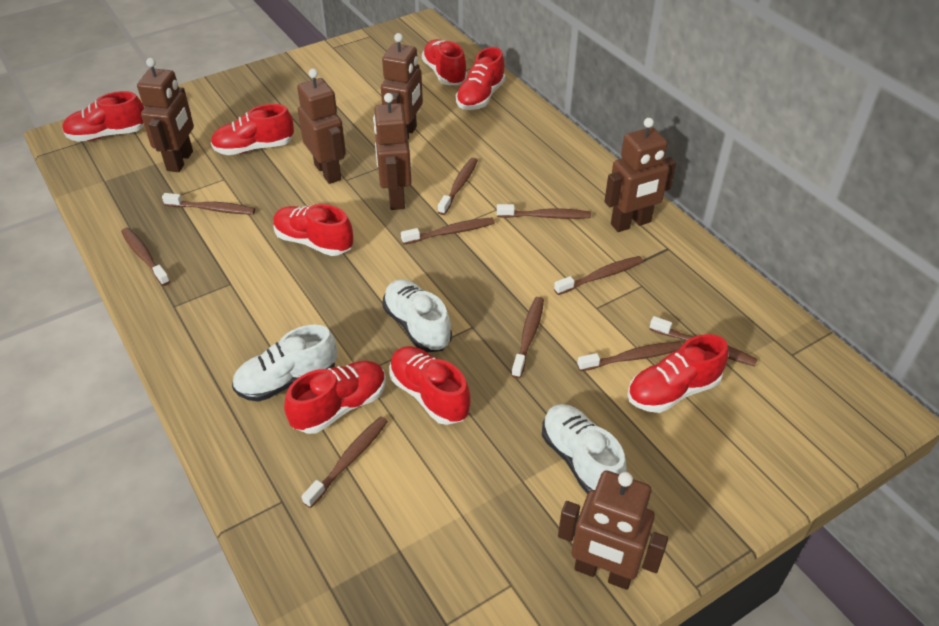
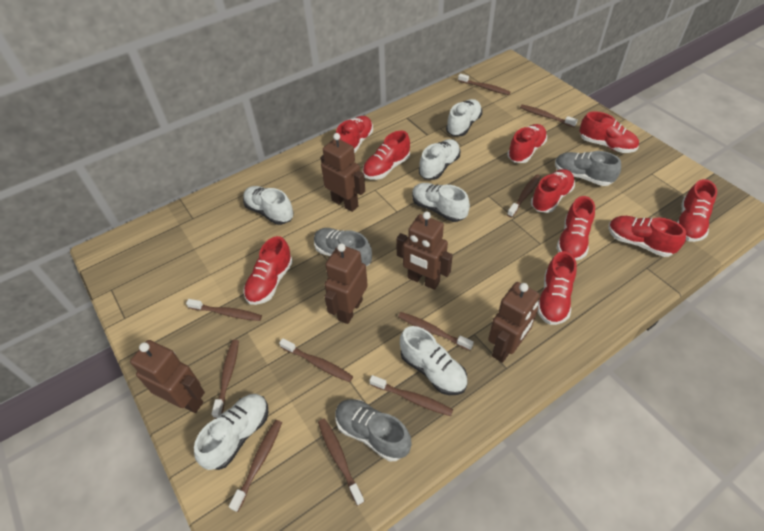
brown robot: [137,58,194,172] [297,69,346,184] [373,93,412,210] [381,33,423,140] [558,470,668,590] [605,118,676,232] = 6 -> [130,340,205,413] [321,133,365,212] [324,243,368,324] [396,211,453,290] [488,282,540,363] = 5
grey shoe: none = 0 -> [314,228,372,266] [336,399,412,462] [555,151,621,186] = 3
red shoe: [62,91,144,142] [211,104,294,155] [273,204,353,256] [284,361,386,434] [389,346,471,425] [422,39,467,85] [456,47,505,110] [627,334,728,413] = 8 -> [243,236,293,305] [336,116,373,153] [363,131,410,180] [507,124,547,163] [531,169,575,213] [537,251,577,325] [556,196,595,260] [580,111,639,153] [608,216,686,257] [677,179,717,242] = 10
white shoe: [232,325,337,402] [382,279,452,352] [542,404,627,494] = 3 -> [194,394,268,470] [243,186,294,225] [400,326,467,395] [412,183,470,222] [419,139,460,180] [446,99,482,136] = 6

